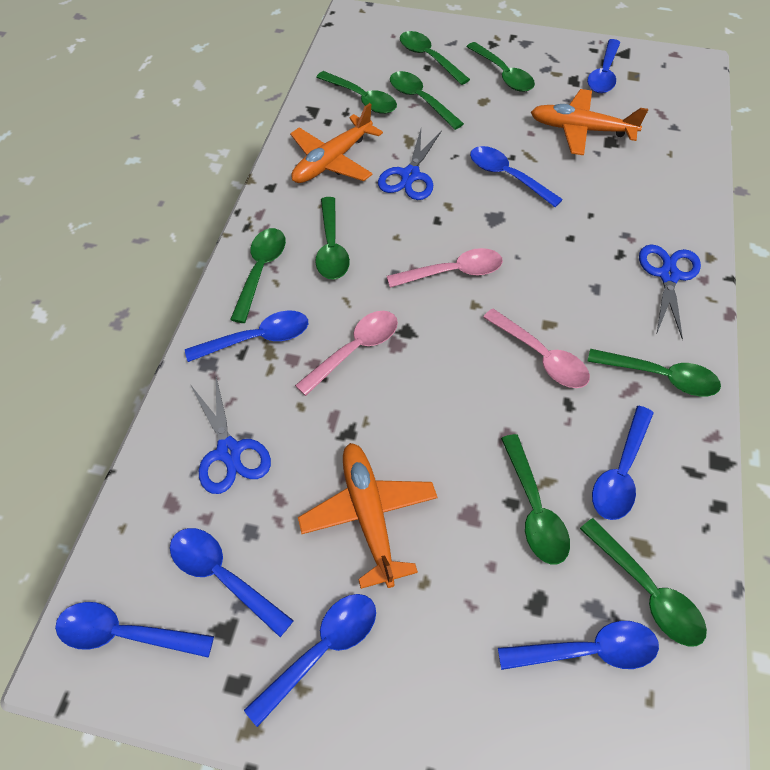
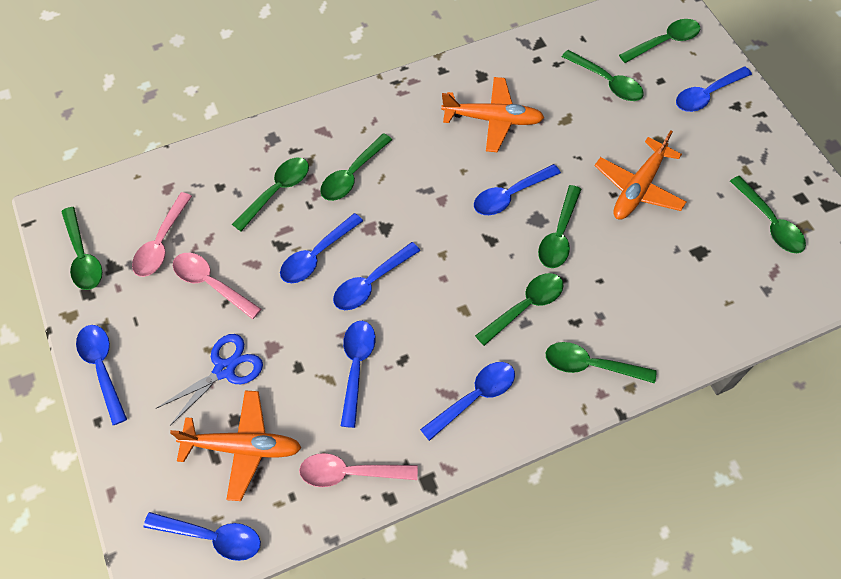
blue scissors: [190,376,271,494] [378,130,442,200] [639,244,701,340] = 3 -> [157,334,263,426] = 1

